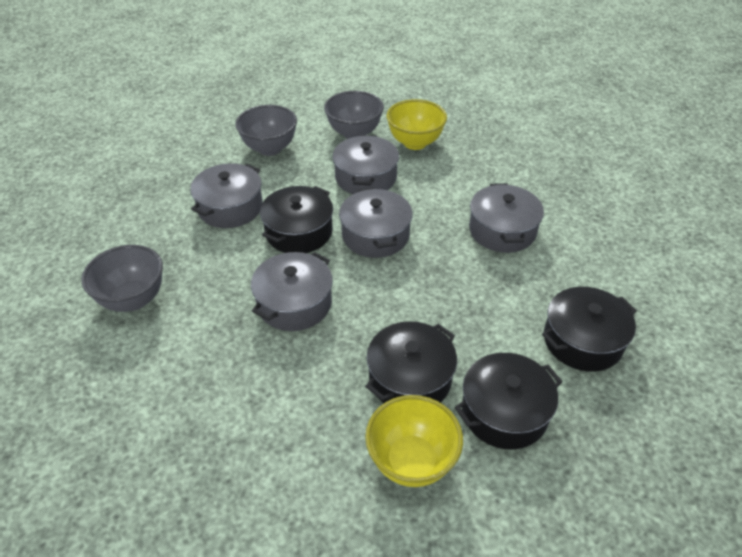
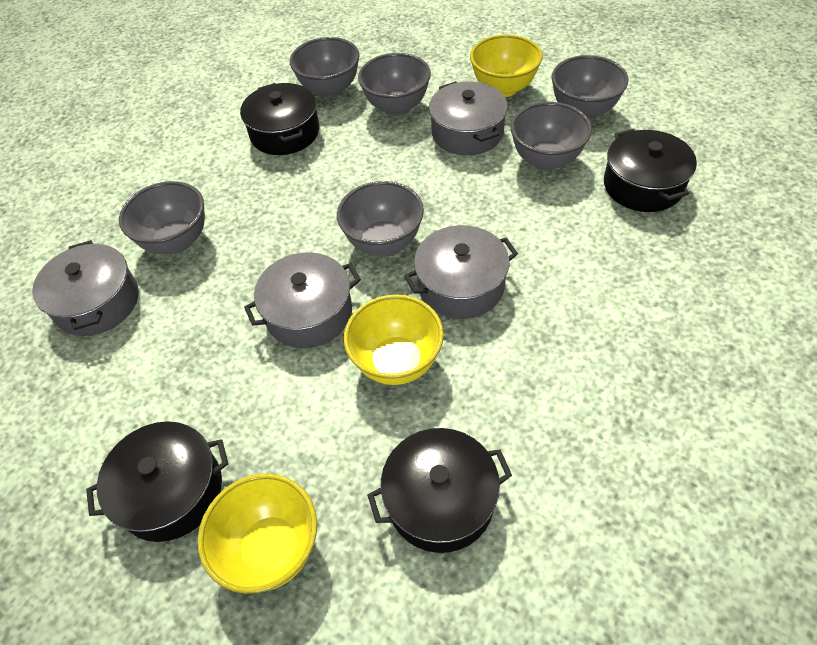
grey bowl: [81,245,163,312] [235,105,297,156] [324,91,384,139] = 3 -> [119,181,205,254] [290,37,360,98] [337,181,424,256] [358,53,431,116] [511,102,592,171] [551,55,628,120] = 6
grey pot: [190,163,263,228] [251,252,333,331] [333,135,399,194] [339,187,413,258] [469,183,544,253] = 5 -> [32,240,138,336] [244,252,361,348] [404,225,518,319] [429,81,508,155] = 4
yellow bowl: [365,395,463,487] [387,99,447,150] = 2 -> [198,473,317,594] [344,295,444,385] [470,35,543,97] = 3

